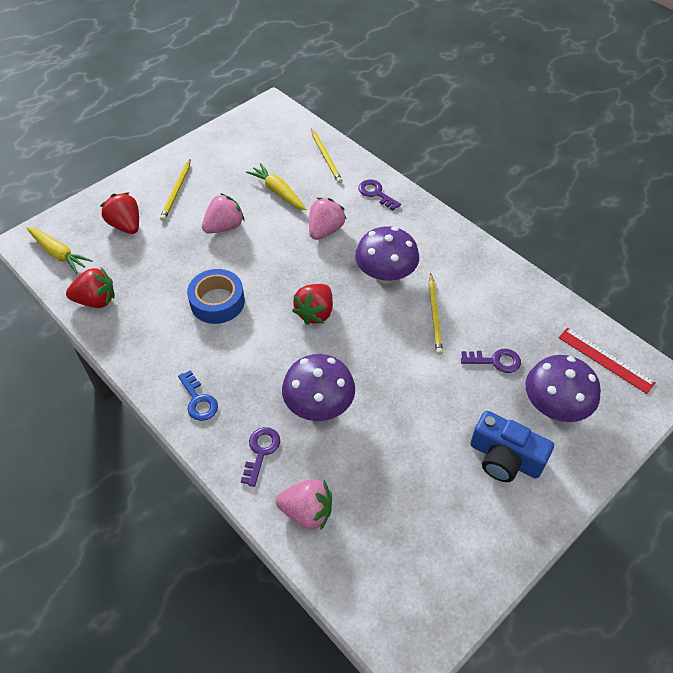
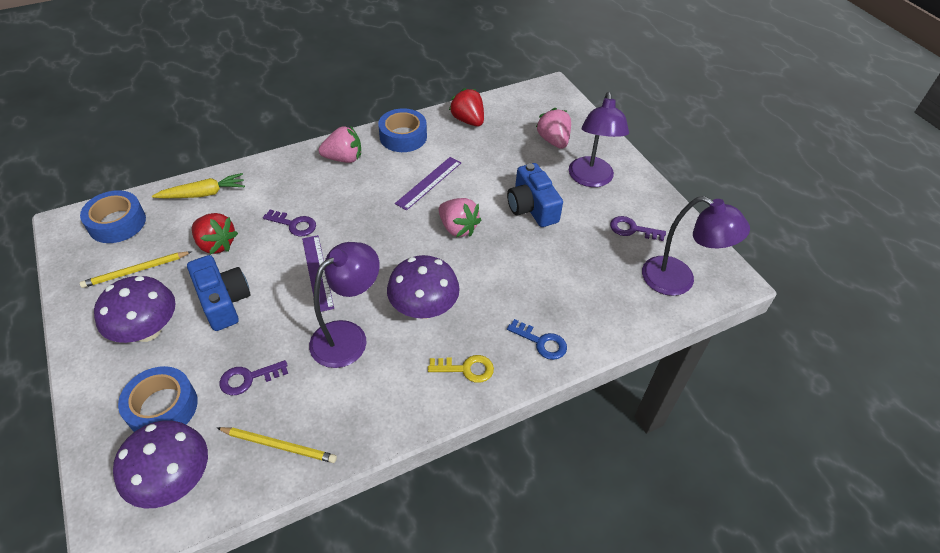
blue camera: [470,411,554,482] = 1 -> [187,255,251,331] [507,163,563,227] = 2
blue tape: [187,269,245,324] = 1 -> [80,190,146,243] [118,366,198,432] [378,108,427,152] = 3
purple lamp: none = 0 -> [309,242,380,368] [569,92,629,187] [642,196,750,296] = 3
purple ruler: none = 0 -> [302,235,334,312] [395,157,461,211] = 2
red ruler: [559,328,655,394] = 1 -> none = 0
red strawberry: [66,267,115,308] [100,192,139,234] [292,284,333,325] = 3 -> [192,213,238,254] [449,88,484,126] = 2
yellow carrot: [27,227,93,274] [246,163,306,210] = 2 -> [152,173,245,198] = 1
yellow key: none = 0 -> [428,355,494,383] = 1
yellow pencil: [160,160,190,221] [311,129,342,183] [428,273,443,355] = 3 -> [80,251,192,288] [217,427,337,463] = 2

